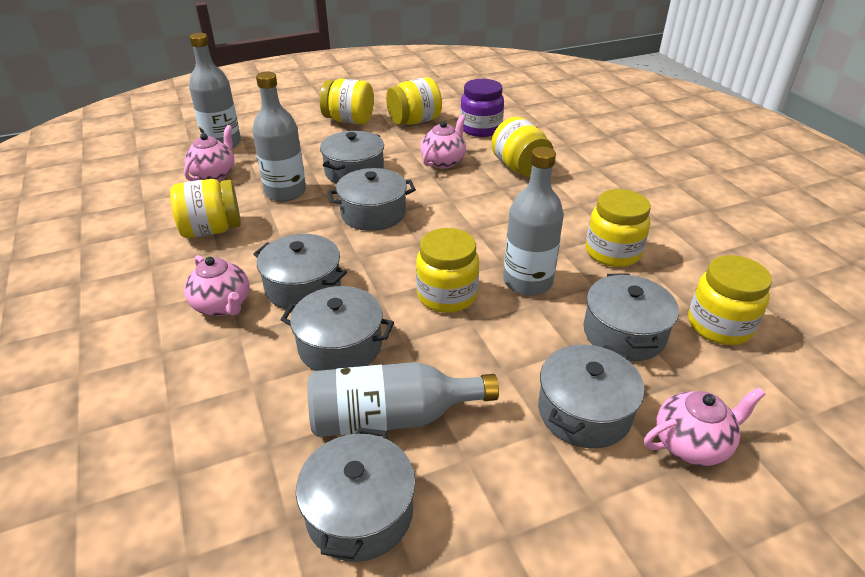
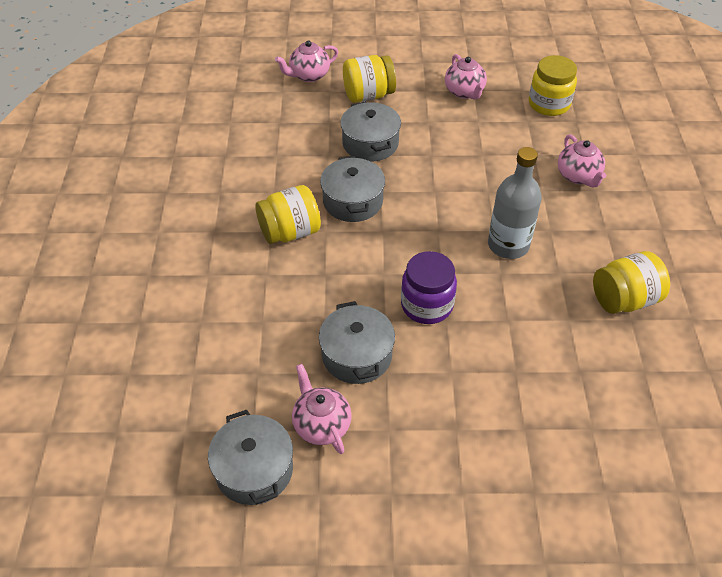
grey bottle: [189,33,241,148] [252,72,306,202] [308,362,499,437] [503,147,564,296] = 4 -> [488,147,542,259] = 1
grey pot: [253,234,347,311] [280,286,394,371] [296,428,416,562] [320,131,384,184] [328,168,416,231] [538,345,644,448] [583,273,679,361] = 7 -> [208,410,293,505] [319,301,395,384] [320,156,385,222] [340,101,401,161] = 4
yellow jar: [170,179,241,238] [320,79,374,124] [386,77,442,125] [416,228,479,313] [491,117,553,177] [586,189,651,267] [688,255,772,345] = 7 -> [255,185,321,244] [343,55,396,103] [529,55,577,116] [593,251,670,314] = 4

